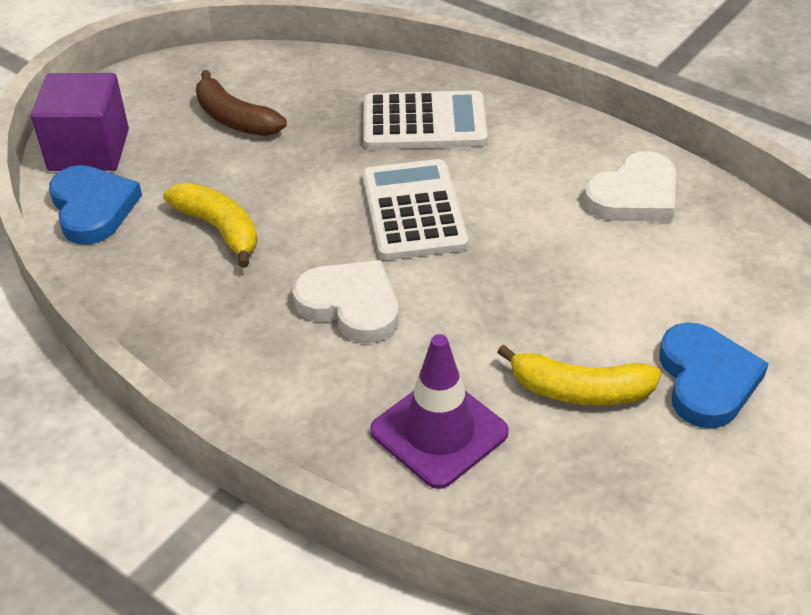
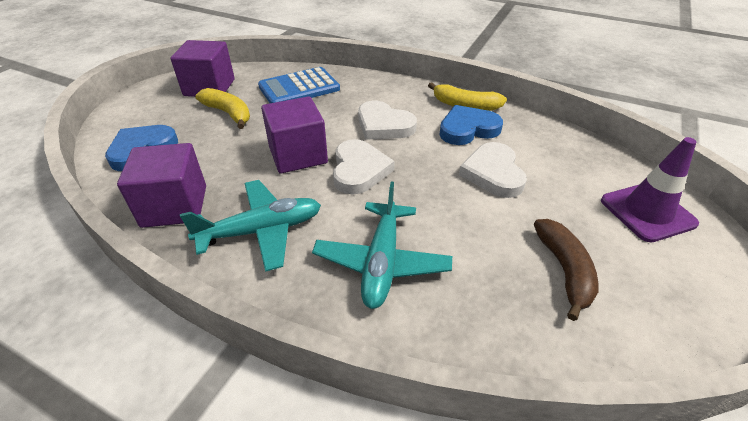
blue calculator: none = 0 -> [258,67,340,103] = 1
purple cube: [31,73,129,171] = 1 -> [117,143,206,228] [171,40,235,97] [261,96,328,174] = 3
turquoise plane: none = 0 -> [180,180,321,272] [312,181,452,309] = 2
white calculator: [362,159,468,260] [363,90,488,150] = 2 -> none = 0
white heart: [292,260,399,343] [584,151,676,221] = 2 -> [333,139,395,194] [358,101,417,140] [459,142,527,198] = 3

